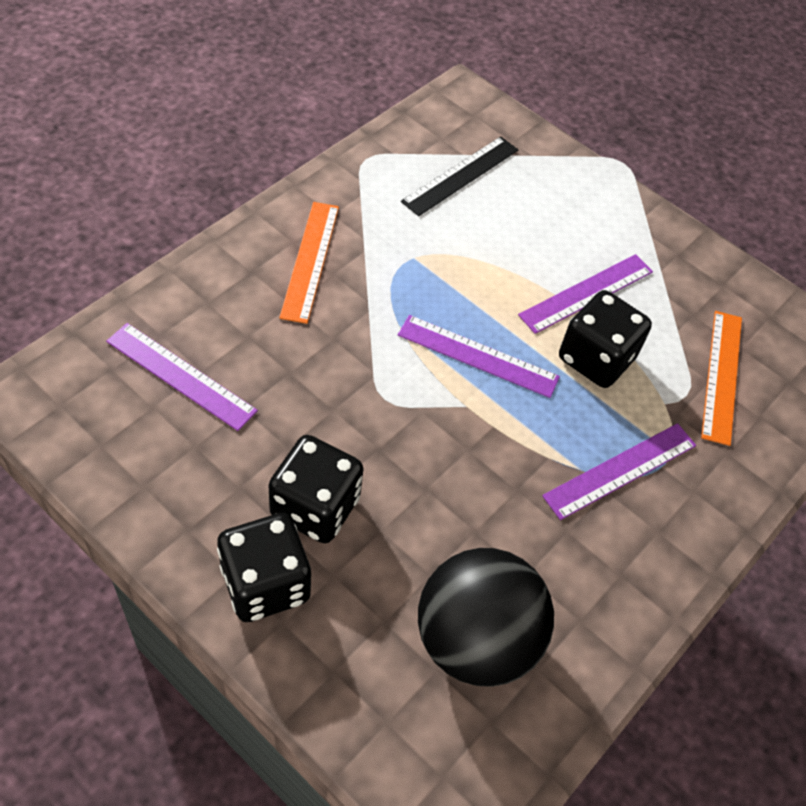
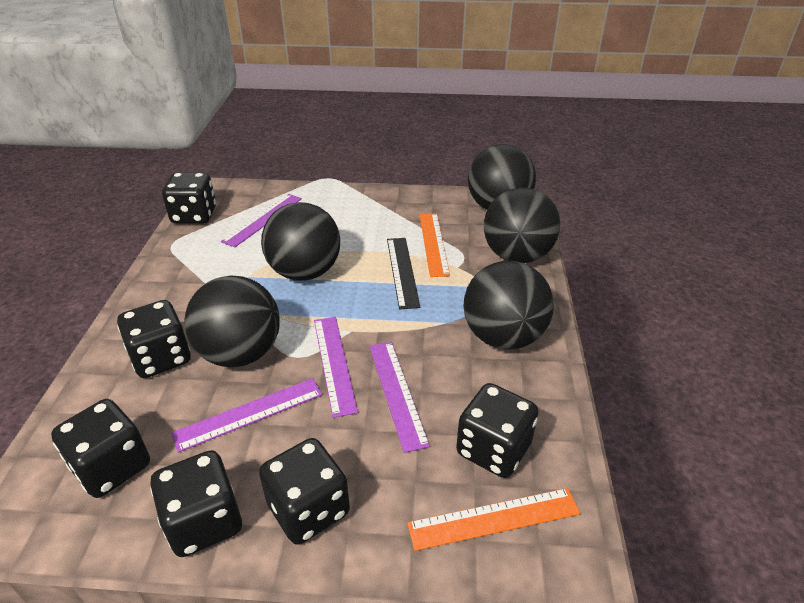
black ball: [418,548,554,687] = 1 -> [184,275,280,367] [261,202,340,281] [463,261,554,350] [468,144,536,210] [484,188,560,263] = 5
black dice: [217,513,311,622] [268,435,363,543] [559,290,652,388] = 3 -> [51,399,150,498] [117,300,191,378] [150,450,242,557] [162,172,216,224] [259,438,350,545] [456,383,539,478] = 6

